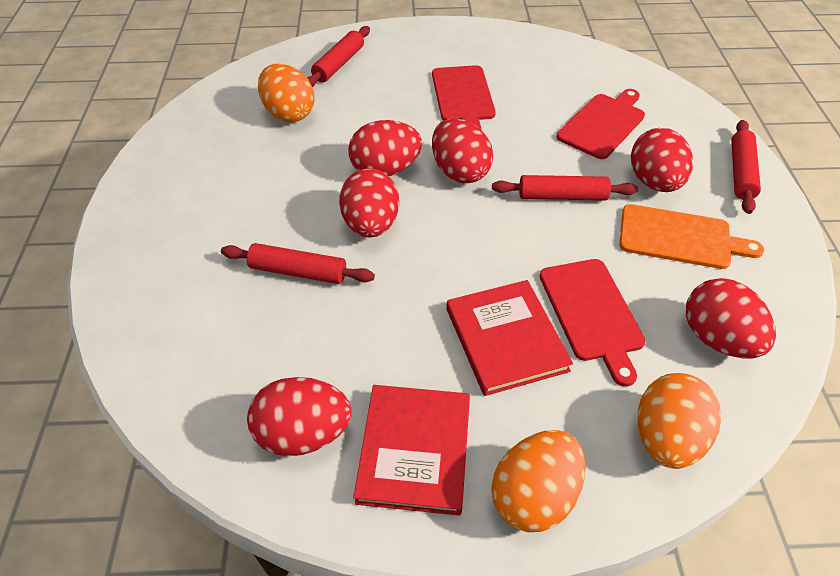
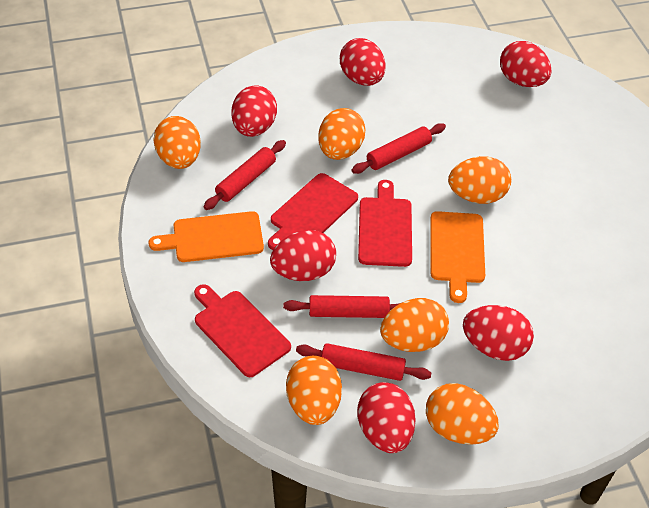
orange cutting board: [619,204,764,269] = 1 -> [148,211,264,262] [430,211,485,303] = 2
orange egg: [258,64,315,122] [491,430,586,532] [638,373,721,469] = 3 -> [153,116,201,169] [286,356,342,425] [318,108,366,160] [380,298,449,352] [426,383,499,445] [448,156,511,204] = 6
red book: [353,385,470,516] [446,280,573,396] = 2 -> none = 0

